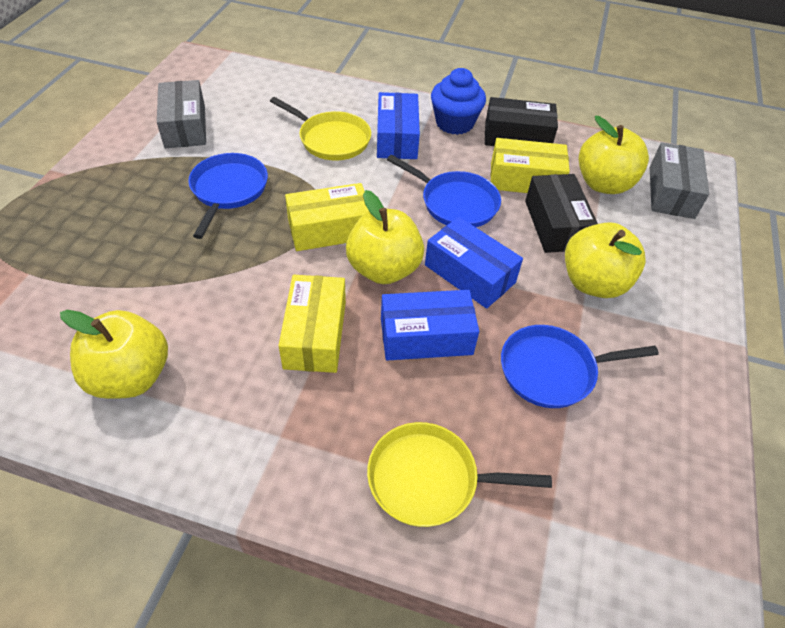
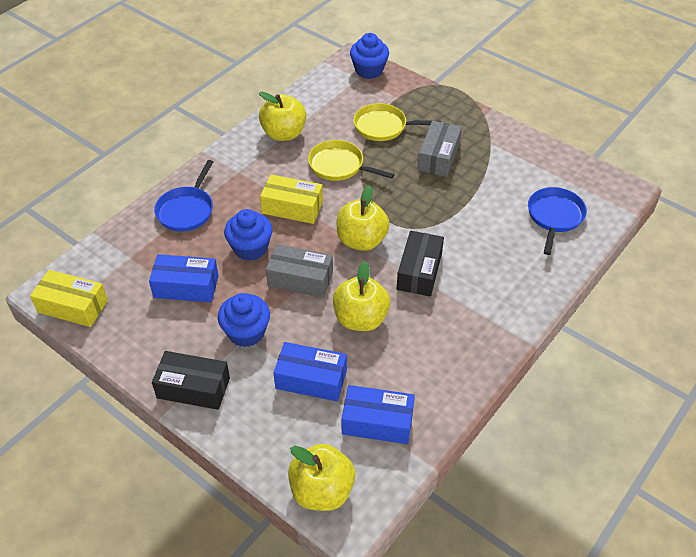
blue cupcake: [431,68,486,135] = 1 -> [218,293,270,347] [224,209,273,261] [350,33,389,79] = 3
blue pan: [188,153,268,239] [387,155,501,227] [501,325,659,408] = 3 -> [154,160,213,232] [528,187,587,255] = 2
yellow box: [278,275,346,373] [285,183,369,251] [491,138,570,193] = 3 -> [30,270,108,327] [260,174,323,224] = 2

